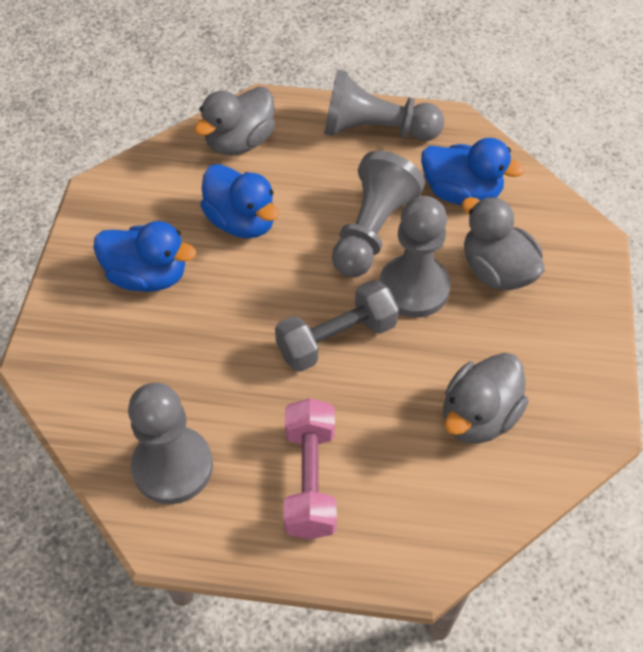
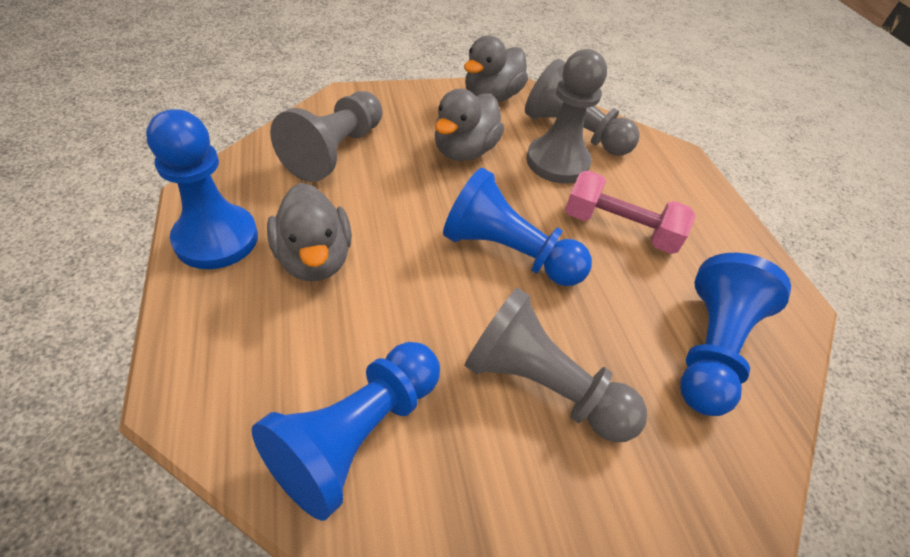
blue duck: [93,221,196,292] [200,164,279,238] [421,138,525,205] = 3 -> none = 0
blue pawn: none = 0 -> [146,109,258,269] [252,342,440,521] [443,168,592,286] [680,253,791,416] = 4
grey dumbbell: [275,280,399,372] = 1 -> none = 0

